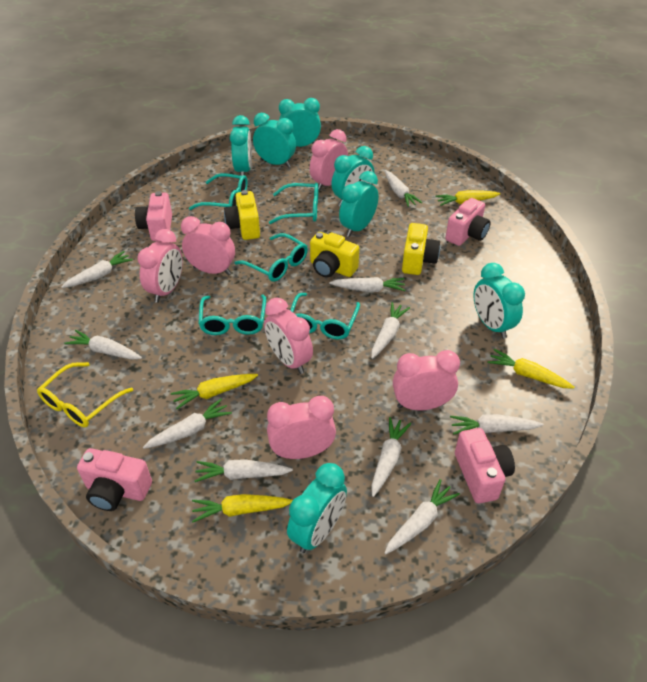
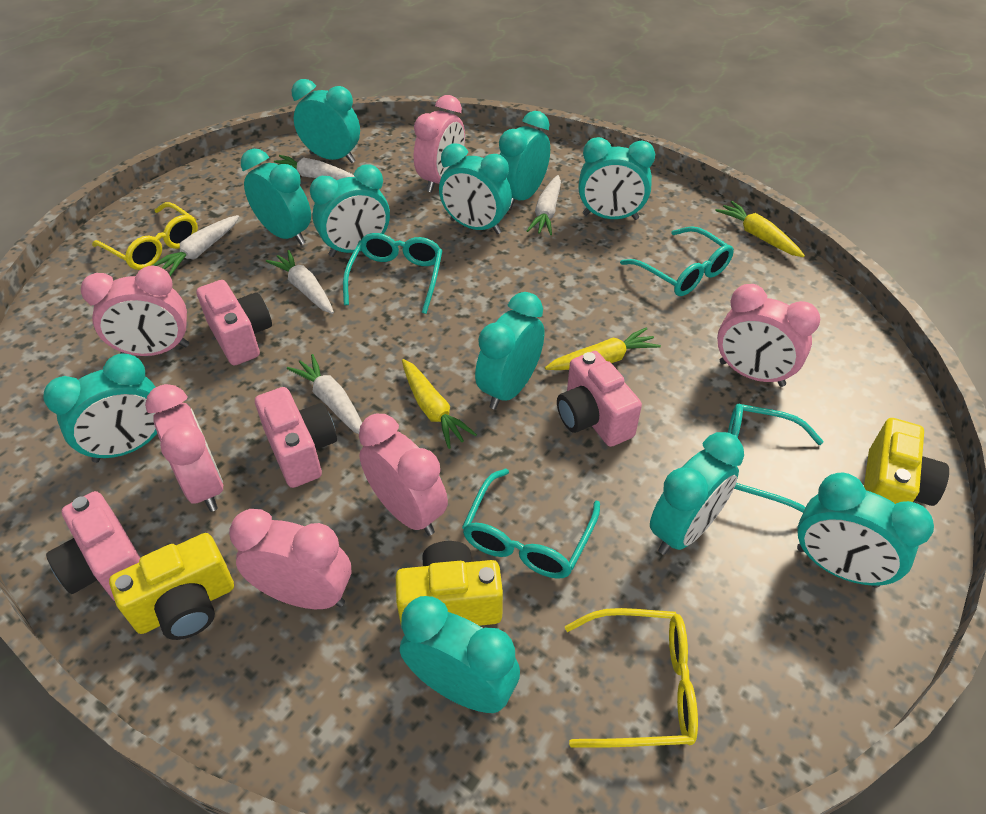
turquoise clock: [230,115,252,176] [253,113,296,168] [279,98,321,147] [287,463,347,553] [331,146,374,206] [339,171,379,237] [474,263,525,339] = 7 -> [43,353,157,463] [241,149,311,245] [292,79,360,163] [310,164,390,257] [400,596,520,713] [439,143,512,234] [475,292,544,409] [499,111,550,209] [579,137,655,220] [650,432,744,555] [797,472,934,588] = 11
turquoise glasses: [189,173,248,210] [198,295,266,335] [235,233,308,282] [269,183,318,224] [290,293,360,340] = 5 -> [343,233,443,314] [462,468,600,579] [620,226,734,296] [728,404,823,513] = 4
white carrot: [61,251,133,288] [64,330,142,360] [143,399,232,449] [194,459,293,482] [329,277,405,292] [371,302,410,359] [371,417,411,497] [385,170,422,207] [385,479,460,554] [450,414,544,435] = 10 -> [151,215,239,276] [266,250,334,314] [274,155,354,180] [287,354,362,434] [527,175,561,235] = 5
yellow carrot: [171,374,258,409] [192,494,293,522] [435,190,500,206] [488,349,574,389] = 4 -> [402,359,477,449] [545,327,661,370] [715,201,805,257] = 3
yellow glasses: [37,362,133,427] = 1 -> [92,202,198,270] [565,608,698,748] = 2

